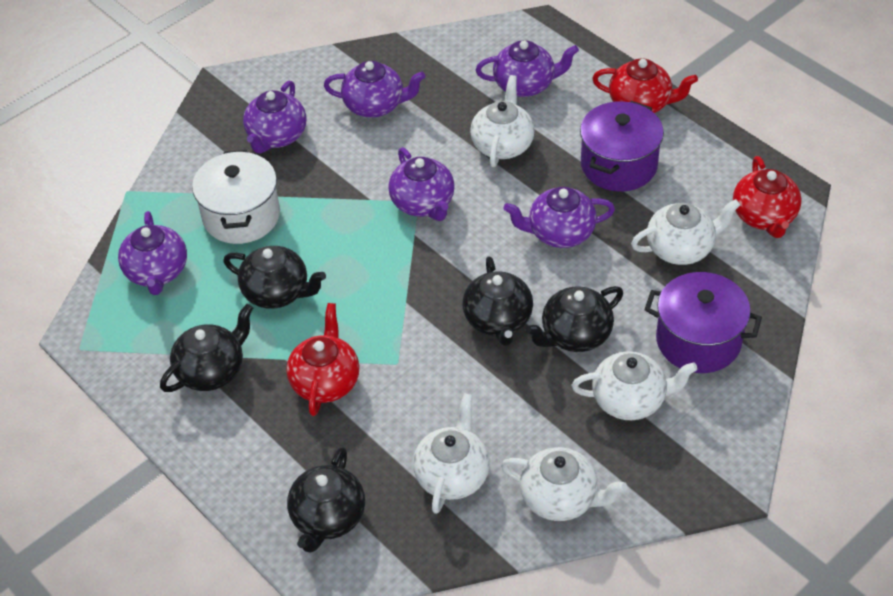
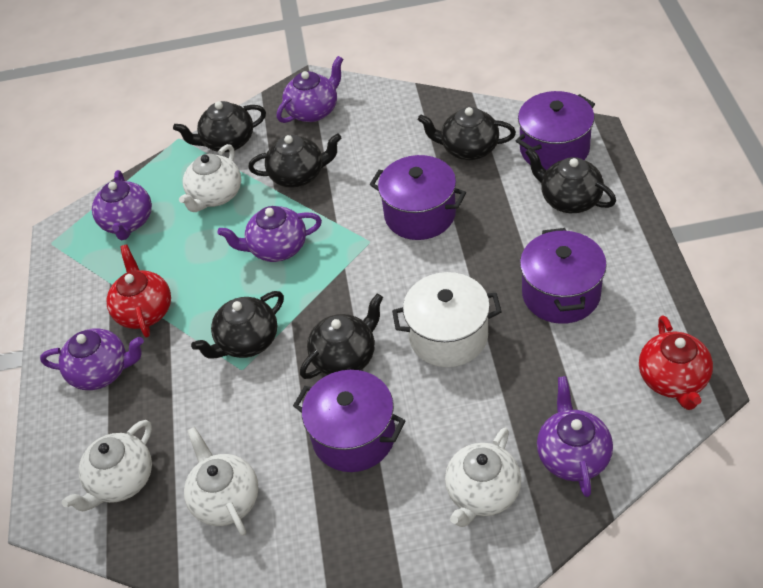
black teapot: [160,304,253,392] [224,246,326,309] [287,447,365,553] [462,256,533,346] [525,286,623,352] = 5 -> [173,101,266,152] [191,291,284,359] [248,133,341,188] [300,294,383,379] [418,107,516,160] [525,148,616,213] = 6
purple pot: [580,101,664,192] [644,272,762,373] = 2 -> [293,370,405,472] [369,155,466,240] [516,91,595,170] [520,228,607,324] = 4
purple teapot: [118,211,187,295] [243,81,306,153] [324,61,425,118] [388,147,455,221] [476,40,579,97] [504,187,615,248] = 6 -> [40,328,144,390] [92,170,152,240] [217,206,322,262] [277,56,343,123] [537,376,613,497] = 5
red teapot: [286,303,360,416] [592,58,698,113] [733,156,802,238] = 3 -> [107,245,171,338] [639,316,713,410] = 2
white teapot: [413,393,490,514] [470,75,535,167] [501,447,627,521] [572,351,698,420] [631,199,740,265] = 5 -> [62,420,152,511] [179,144,241,212] [184,427,258,536] [445,428,521,527] = 4

